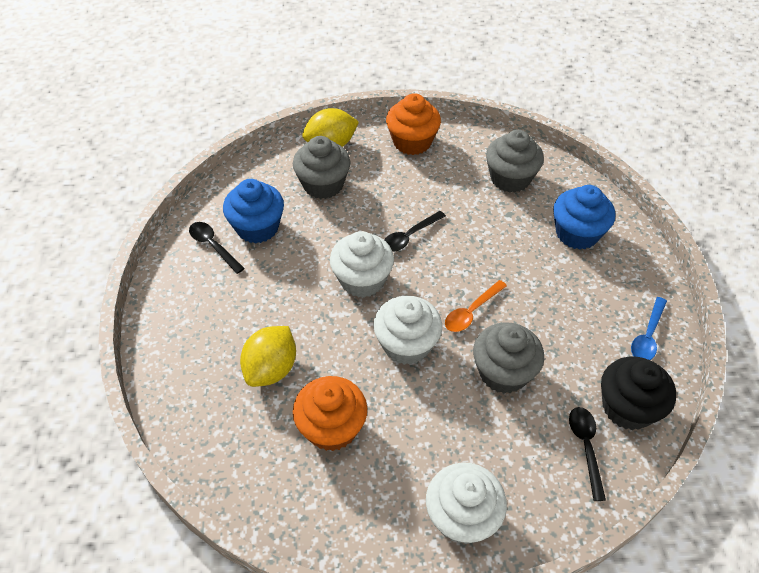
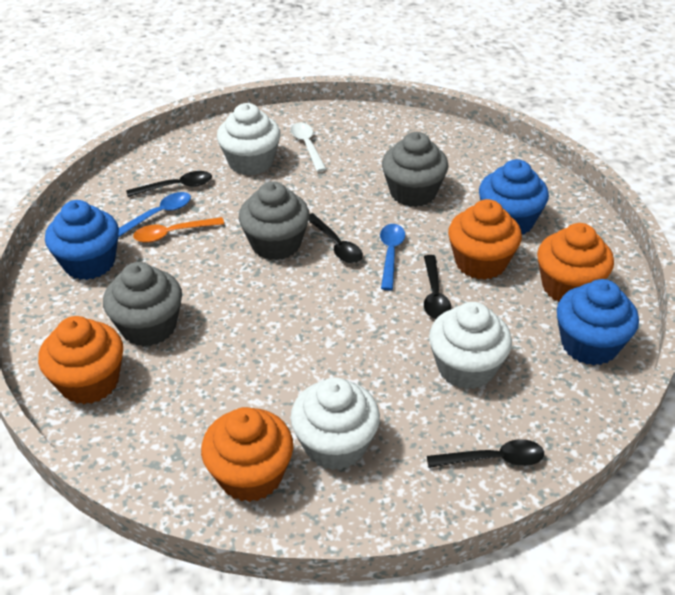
black cupcake: [601,356,676,430] = 1 -> none = 0
black spoon: [189,222,245,274] [384,211,446,252] [569,407,606,501] = 3 -> [126,171,212,197] [308,213,363,263] [424,255,451,319] [427,439,544,468] = 4
blue cupcake: [223,179,284,244] [553,185,615,250] = 2 -> [45,200,119,280] [479,159,549,234] [557,279,639,365] = 3
blue spoon: [631,297,667,360] = 1 -> [118,192,191,237] [380,224,405,290] = 2
orange cupcake: [293,376,367,451] [386,93,441,155] = 2 -> [38,316,123,404] [201,407,293,502] [448,199,522,280] [537,223,614,302] = 4
white spoon: none = 0 -> [290,122,326,172] = 1
yellow lemon: [240,326,296,387] [303,108,359,147] = 2 -> none = 0

